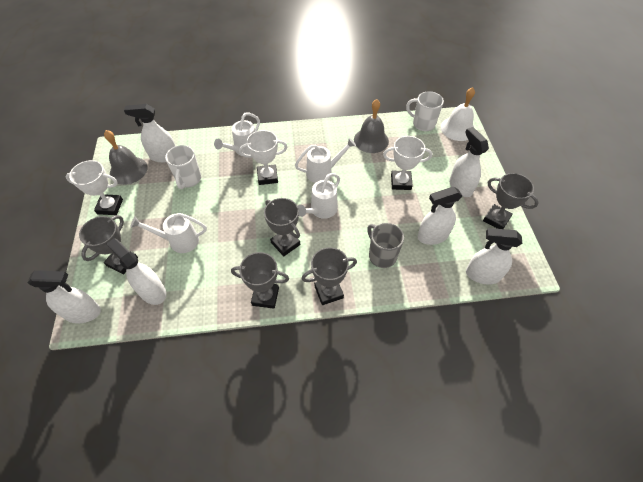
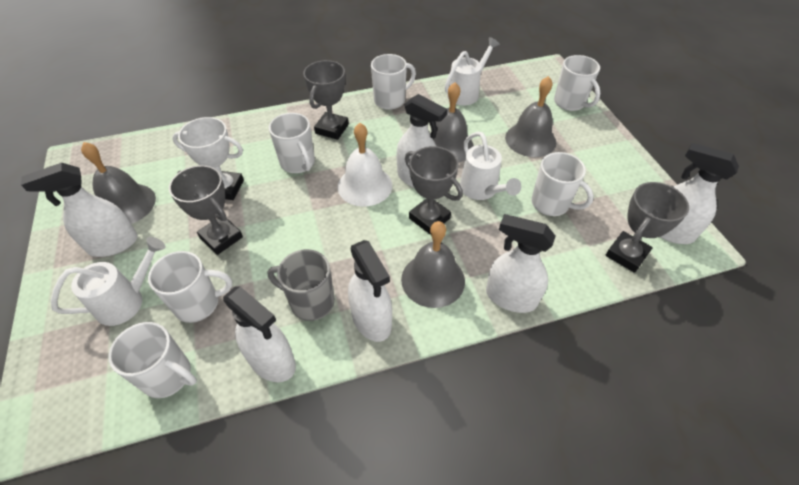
grey bell: [104,130,148,185] [354,99,389,153] = 2 -> [81,142,156,224] [401,221,465,308] [430,82,474,163] [505,76,556,157] = 4
grey trophy: [79,215,138,274] [231,252,289,309] [264,198,300,256] [302,247,357,305] [483,173,539,229] = 5 -> [169,165,243,255] [303,60,349,140] [405,146,463,234] [605,182,689,273] = 4
white mug: [165,145,201,189] [406,91,444,131] = 2 -> [108,322,197,398] [148,251,232,323] [269,113,315,173] [371,54,416,110] [531,152,594,216] [554,55,600,111] = 6
white trophy: [65,160,123,215] [239,130,287,185] [383,136,432,190] = 3 -> [172,117,244,200] = 1
white watering can: [131,213,207,253] [214,112,260,156] [295,138,356,183] [298,173,340,219] = 4 -> [51,237,166,326] [445,37,500,105] [460,131,521,200] = 3

